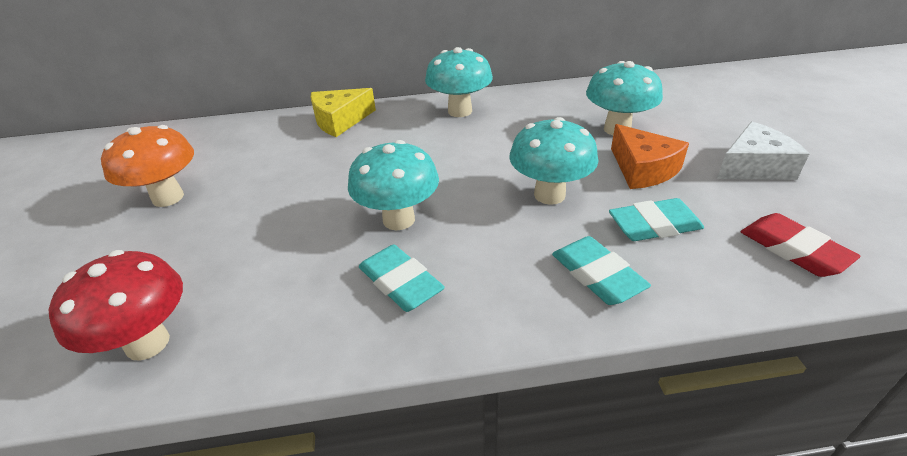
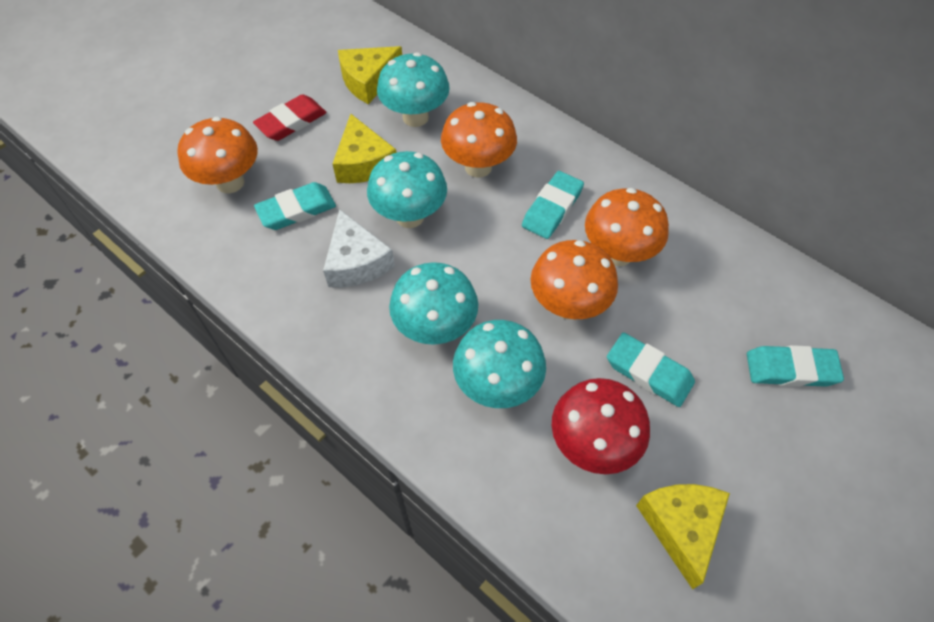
orange cheese: [611,124,689,189] = 1 -> none = 0
orange mushroom: [101,125,194,207] = 1 -> [178,117,258,193] [441,102,517,178] [531,240,618,319] [585,188,669,266] = 4
turquoise eraser: [359,245,445,312] [552,236,651,305] [609,198,704,241] = 3 -> [254,182,336,230] [522,171,584,239] [607,333,695,407] [747,345,844,387] = 4
yellow cheese: [311,88,376,137] = 1 -> [333,114,396,183] [338,46,402,104] [636,484,730,590] = 3

